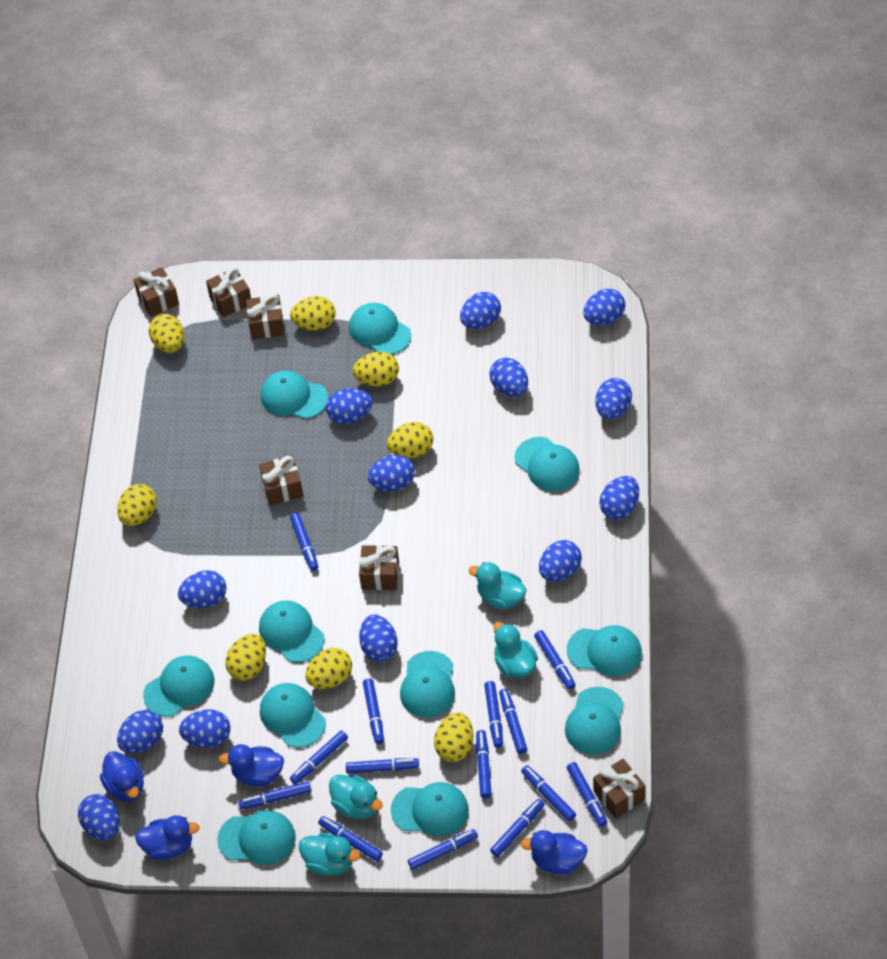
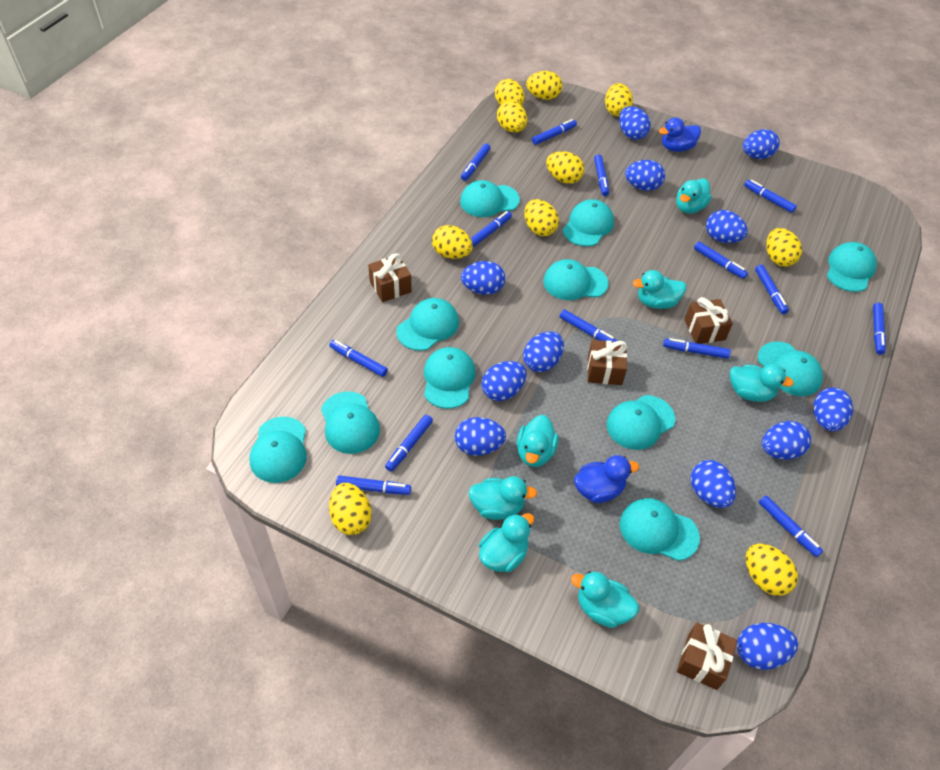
blue duck: [100,751,144,802] [135,815,200,860] [219,744,284,787] [520,830,588,874] = 4 -> [574,455,639,503] [659,117,701,152] = 2
blue egg: [78,794,120,841] [117,710,163,753] [178,570,227,608] [179,709,231,748] [326,388,372,424] [359,615,398,662] [368,455,415,491] [460,292,501,329] [489,357,528,397] [539,540,582,581] [583,289,625,325] [595,378,632,419] [599,476,639,520] = 13 -> [455,417,506,456] [461,261,505,295] [481,361,527,401] [523,331,564,372] [619,106,651,140] [625,160,665,191] [691,460,736,508] [706,210,748,243] [737,623,798,670] [743,129,780,159] [762,421,811,460] [813,388,853,431] = 12
brown gift: [134,267,179,317] [206,267,251,317] [246,294,285,340] [259,455,303,505] [359,545,399,590] [593,759,646,818] = 6 -> [368,253,412,302] [587,340,627,385] [677,622,737,690] [685,297,733,344] = 4
turquoise duck: [299,833,360,875] [329,775,383,819] [469,562,527,610] [493,622,538,678] = 4 -> [468,476,537,520] [479,513,534,572] [517,415,559,467] [571,571,639,628] [633,270,686,309] [676,178,712,214] [730,364,794,402] = 7
yellow egg: [117,484,157,526] [149,314,184,353] [225,634,266,681] [290,296,336,331] [305,648,352,689] [353,351,399,387] [387,422,433,458] [434,712,473,762] = 8 -> [329,483,372,535] [432,225,473,259] [495,79,525,106] [497,101,527,133] [524,199,559,236] [526,71,562,100] [546,151,584,184] [605,83,633,116] [746,544,798,596] [766,228,802,267] = 10

